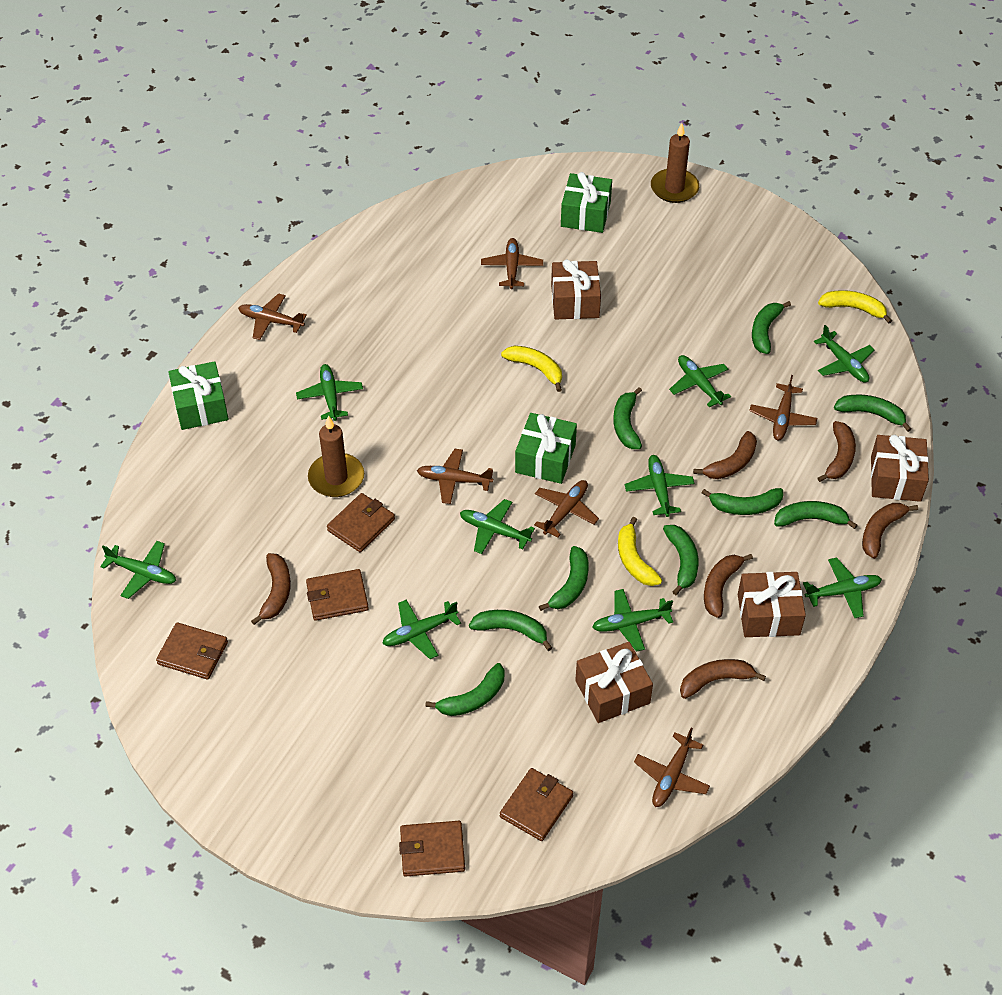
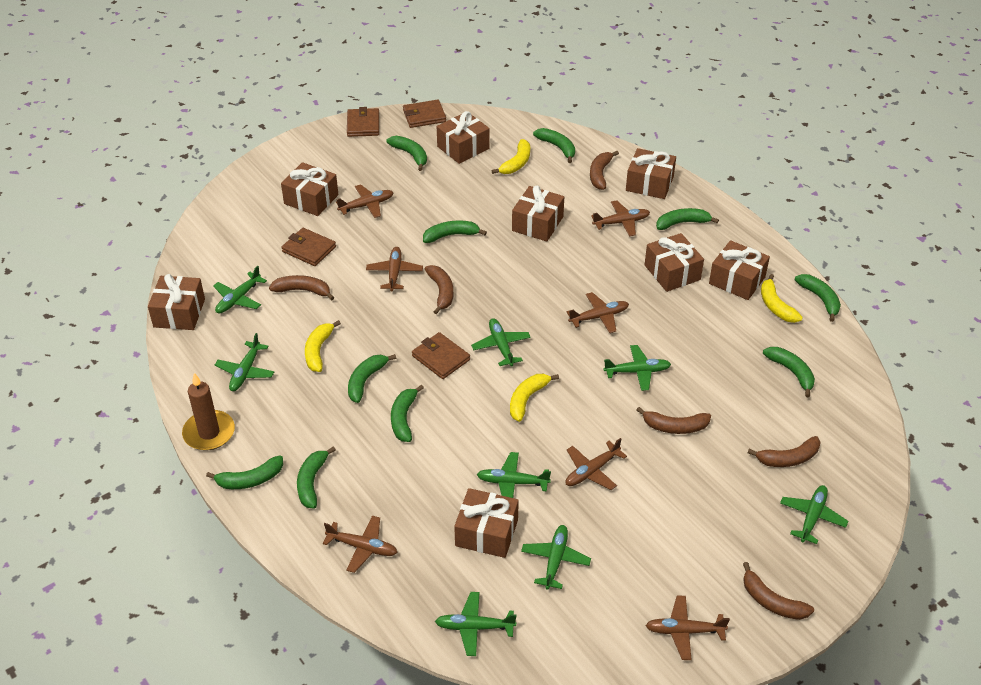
brown candle: [308,415,364,497] [651,123,699,203] = 2 -> [182,373,235,451] = 1
brown gift: [551,260,601,319] [575,642,653,723] [738,572,806,637] [871,435,929,502] = 4 -> [148,274,205,330] [281,162,338,216] [437,111,490,164] [454,488,519,558] [512,186,564,242] [626,148,676,199] [645,233,704,292] [709,240,770,300] = 8
brown plane: [238,293,307,340] [417,449,493,504] [481,238,543,289] [534,480,599,538] [634,728,710,807] [749,375,817,441] = 6 -> [323,515,398,573] [336,184,394,218] [366,247,423,292] [566,292,629,333] [566,438,627,490] [591,200,650,236] [646,596,730,660] = 7
brown wallet: [156,622,228,679] [306,569,369,621] [327,493,395,552] [399,821,465,877] [500,768,573,841] = 5 -> [281,228,336,266] [347,107,379,137] [403,100,446,128] [412,332,470,379] = 4
green banana: [425,663,505,716] [469,610,552,651] [539,546,589,611] [613,387,642,449] [663,525,699,595] [702,488,783,515] [752,301,791,354] [774,501,858,529] [834,394,911,432] = 9 -> [206,455,283,489] [297,446,336,509] [348,354,396,403] [387,136,427,171] [391,384,424,442] [423,220,487,243] [533,128,575,163] [656,208,719,230] [763,347,815,398] [795,274,841,322] = 10
green gift: [168,361,229,430] [515,413,577,484] [561,172,612,233] = 3 -> none = 0
green plane: [100,541,176,599] [296,364,363,421] [382,600,461,659] [460,499,535,554] [592,589,673,652] [625,455,695,517] [669,355,731,407] [803,557,882,618] [814,325,874,383] = 9 -> [213,266,267,313] [215,333,274,391] [435,592,517,656] [471,318,531,367] [477,452,551,498] [521,525,591,590] [603,345,671,391] [780,485,848,544] = 8
yellow banana: [501,346,562,392] [618,517,662,586] [818,290,892,324] = 3 -> [305,320,341,372] [491,139,530,174] [510,374,559,422] [761,274,803,323] = 4

